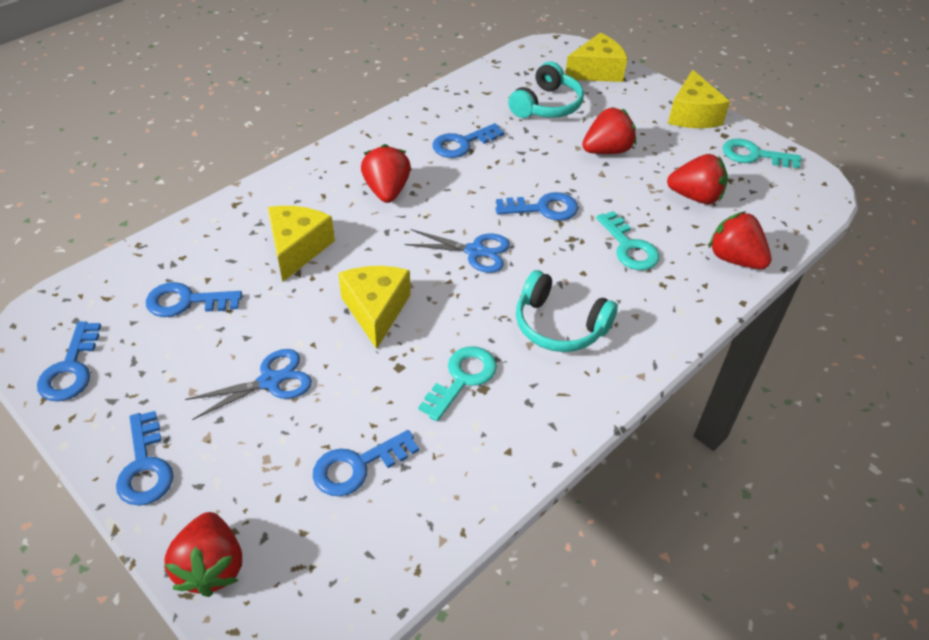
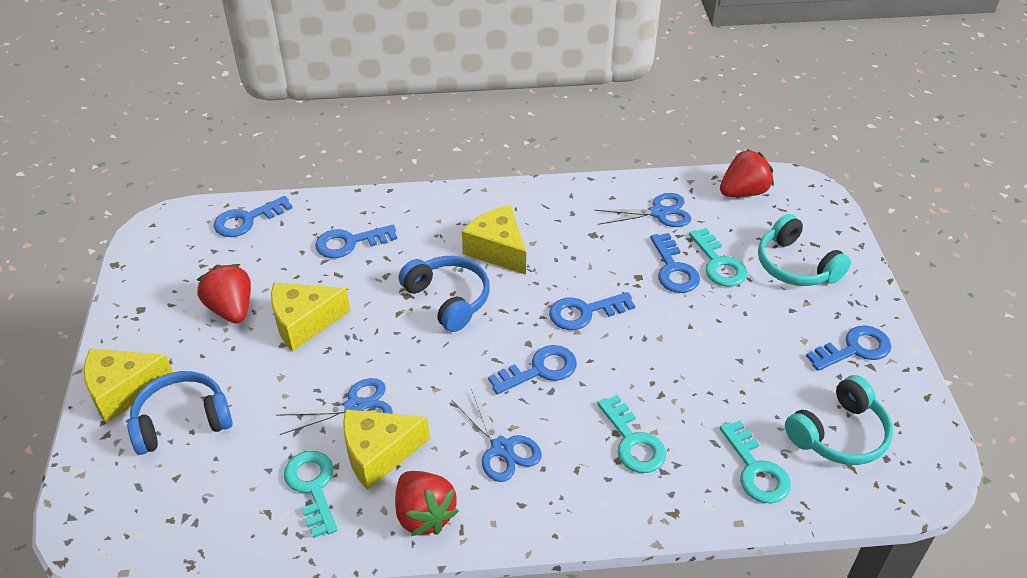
blue headphones: none = 0 -> [127,371,233,455] [398,256,490,332] = 2
blue scissors: [185,349,312,420] [404,229,510,273] = 2 -> [276,378,393,435] [451,389,542,482] [594,193,691,227] = 3
red strawberry: [164,512,242,597] [361,144,411,203] [582,107,636,154] [667,154,728,204] [709,211,771,269] = 5 -> [197,264,251,323] [395,471,459,536] [720,149,774,197] = 3
turquoise key: [418,346,497,421] [596,211,659,270] [723,138,802,168] = 3 -> [284,451,338,538] [597,395,666,473] [689,228,747,287] [720,420,791,503] = 4

